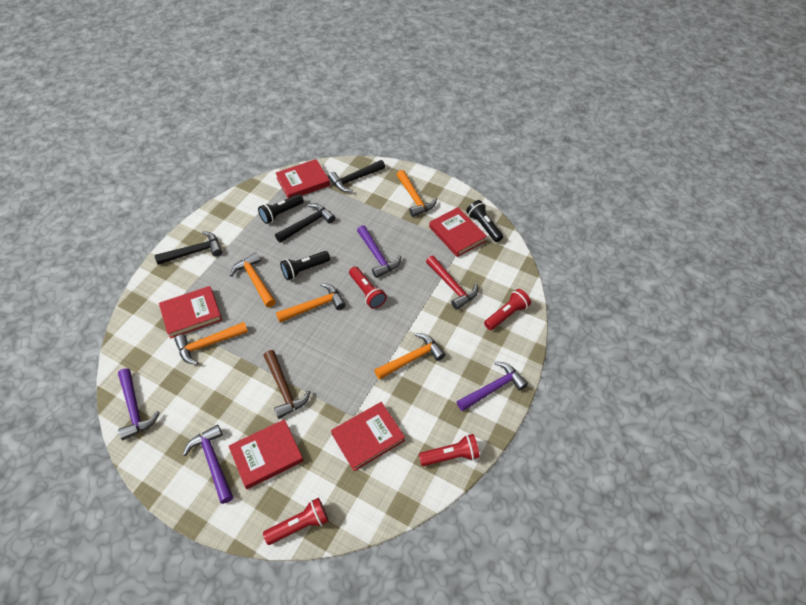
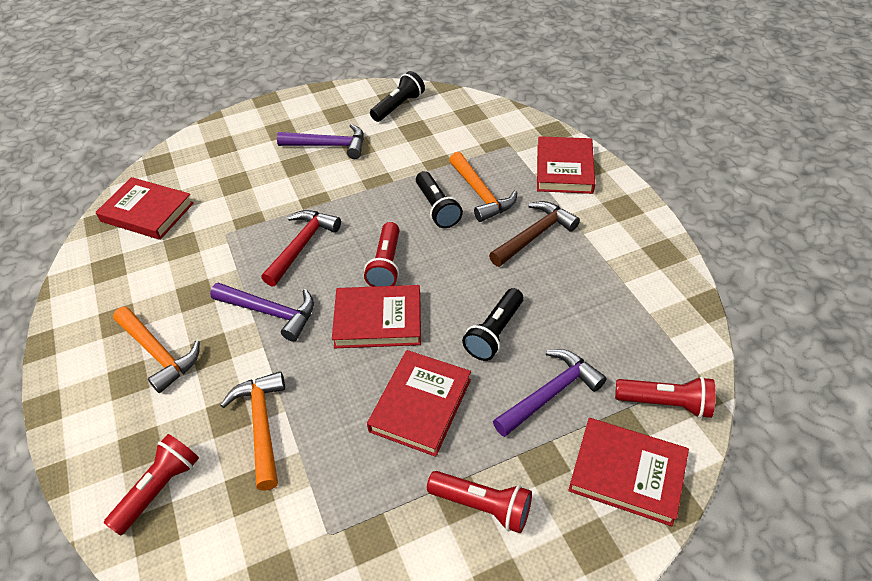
black hammer: [154,231,222,265] [275,203,335,243] [328,160,385,192] = 3 -> none = 0
orange hammer: [174,322,248,365] [230,253,276,307] [276,283,346,323] [374,333,445,380] [397,170,437,217] = 5 -> [113,307,200,393] [220,371,285,491] [449,152,517,222] = 3
purple hammer: [118,368,160,440] [183,425,233,504] [357,225,401,278] [457,361,528,412] = 4 -> [210,283,314,342] [277,124,364,159] [493,349,607,437] = 3

